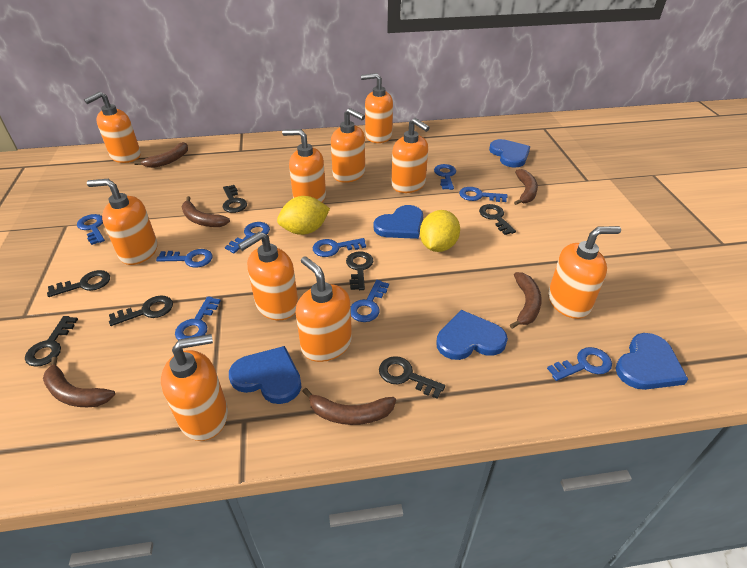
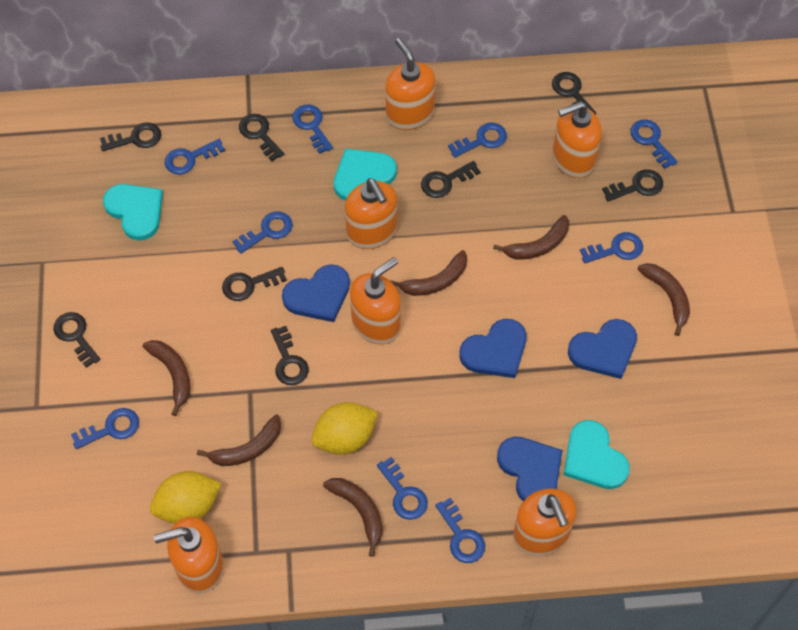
black key: [25,316,78,367] [47,270,110,297] [109,295,173,326] [223,185,247,213] [346,251,373,290] [379,356,445,399] [479,204,516,235] = 7 -> [53,312,100,368] [100,123,161,151] [222,267,287,301] [239,114,284,161] [271,326,309,385] [421,161,481,198] [552,72,596,115] [602,169,663,201] = 8
blue heart: [229,346,302,404] [374,205,423,239] [436,310,508,360] [489,139,530,168] [615,333,688,390] = 5 -> [282,264,350,322] [460,319,527,378] [497,437,563,501] [568,319,637,379] = 4
orange soap dispenser: [84,92,141,163] [87,179,158,265] [161,334,228,441] [238,231,298,320] [282,129,326,202] [295,256,352,362] [331,108,365,183] [361,73,393,143] [391,118,430,193] [548,226,621,319] = 10 -> [154,517,224,593] [345,178,397,249] [350,257,401,345] [386,38,435,130] [513,488,576,556] [553,101,602,178] = 6
turquoise heart: none = 0 -> [103,184,163,241] [334,149,397,201] [564,420,630,489] = 3

